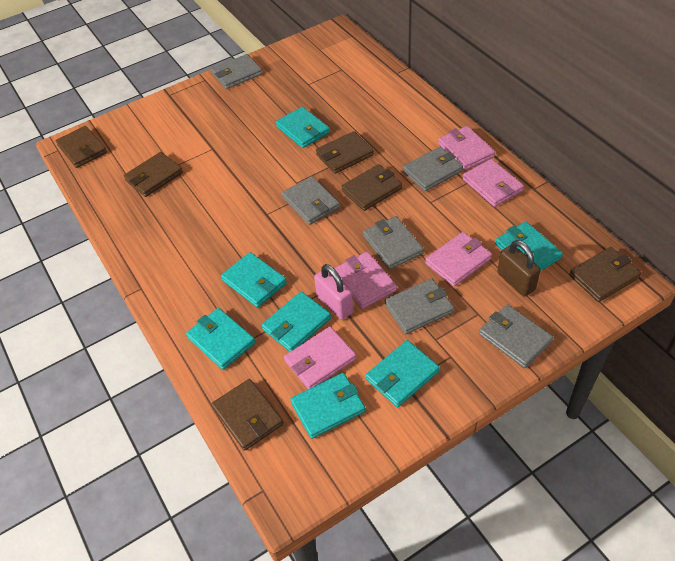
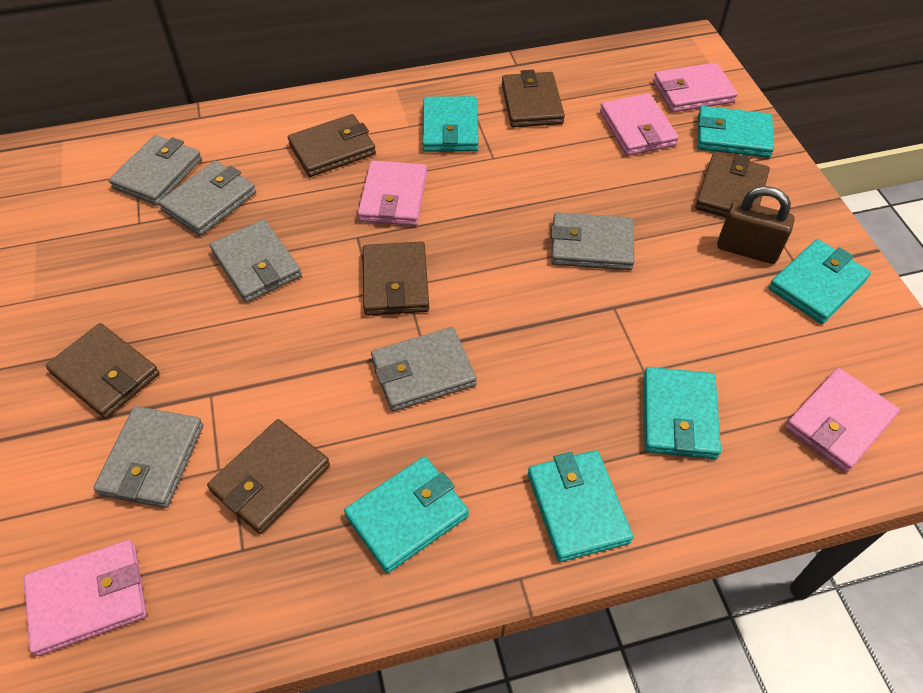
pink padlock: [314,264,353,320] = 1 -> none = 0
turquoise wallet: [186,308,255,370] [221,252,287,308] [262,292,331,352] [276,107,330,148] [290,373,366,439] [366,340,440,407] [495,222,563,271] = 7 -> [344,456,469,573] [422,96,479,152] [528,450,633,562] [643,367,721,459] [697,106,774,158] [769,239,871,324] = 6

